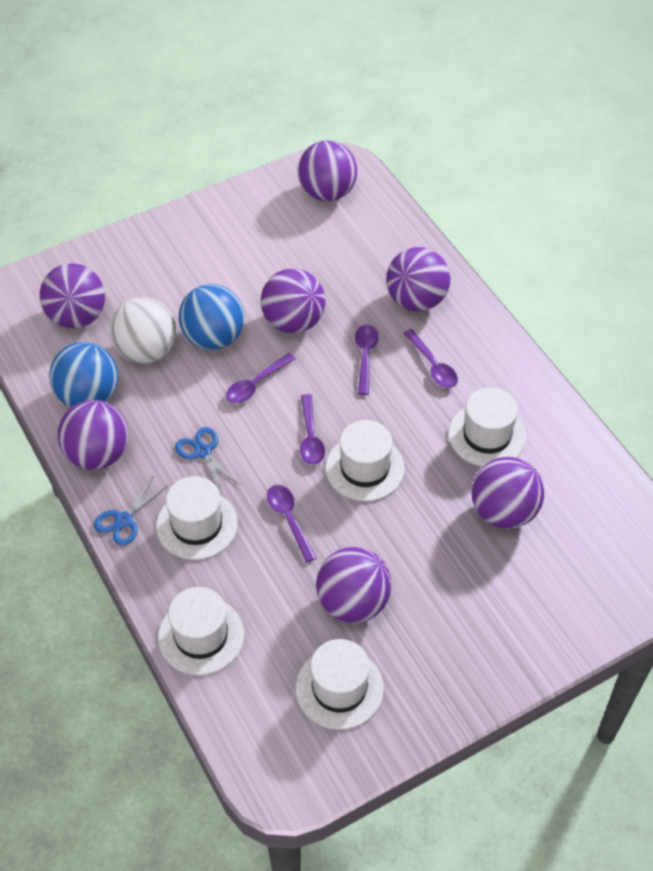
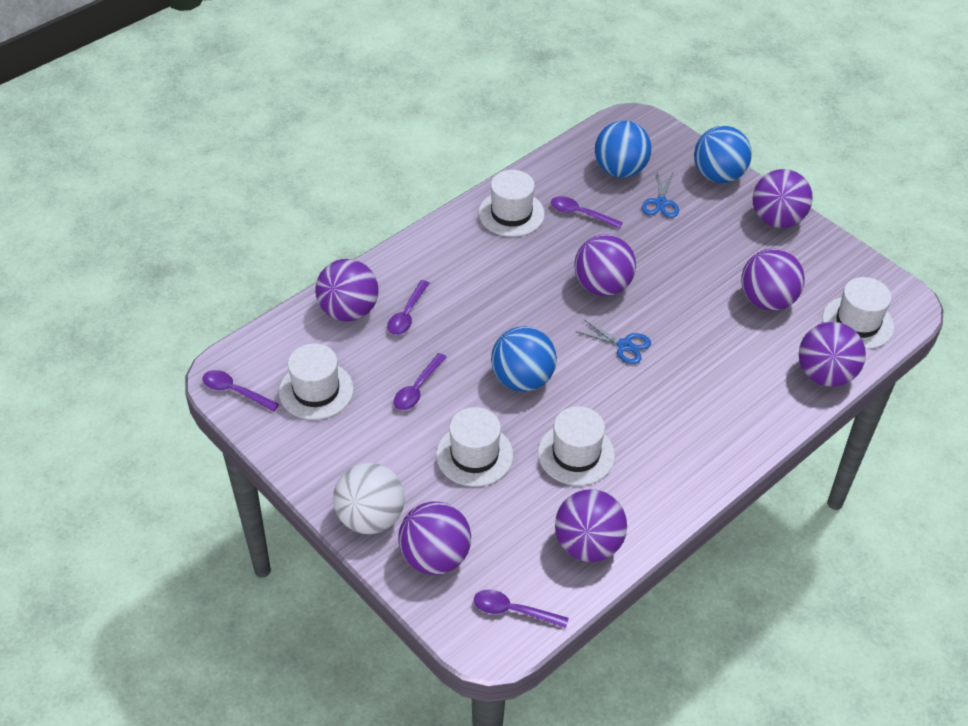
blue ball: [49,342,118,407] [179,284,244,350] = 2 -> [491,326,557,392] [595,120,652,178] [694,126,752,183] = 3

